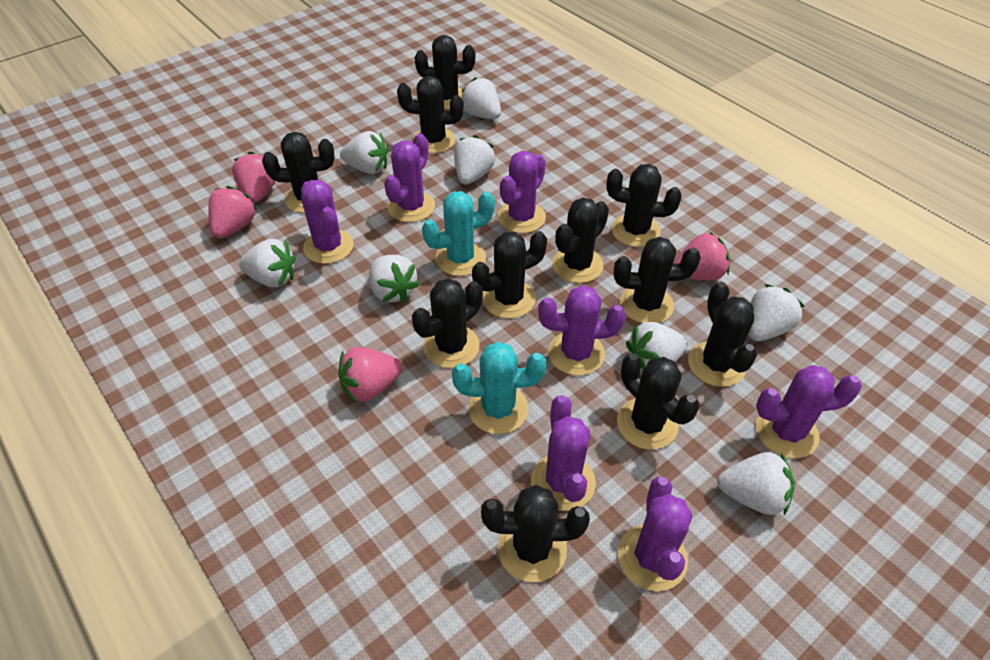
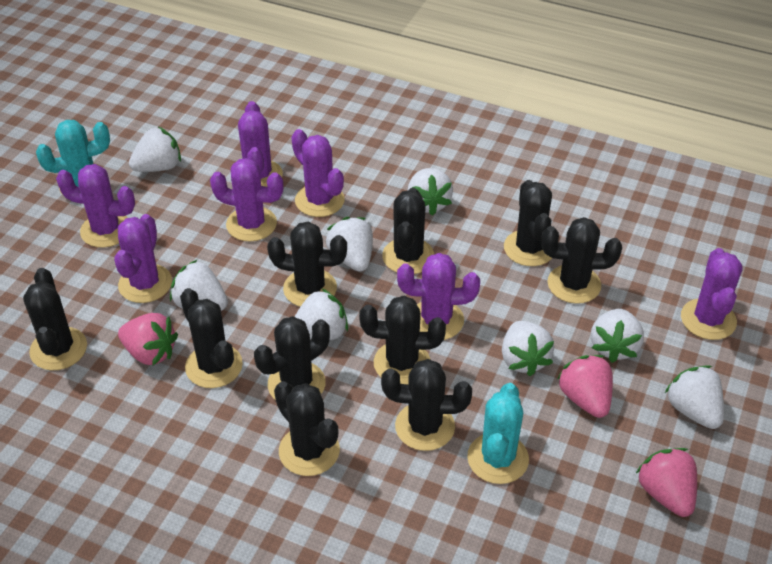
black cactus: [262,132,335,213] [397,76,464,153] [412,278,483,368] [415,35,476,110] [472,231,547,319] [481,485,590,582] [552,198,609,283] [607,164,682,247] [614,237,701,323] [617,353,700,450] [688,282,757,387] = 11 -> [23,268,87,371] [180,288,243,388] [254,316,330,400] [267,222,347,307] [274,381,340,476] [359,296,446,384] [381,359,472,451] [382,188,434,274] [504,180,552,266] [541,217,622,304] = 10
pink strawberry: [208,186,257,239] [232,151,275,203] [338,347,402,403] [673,232,730,280] = 4 -> [118,313,178,366] [557,355,613,418] [636,448,697,517] = 3

